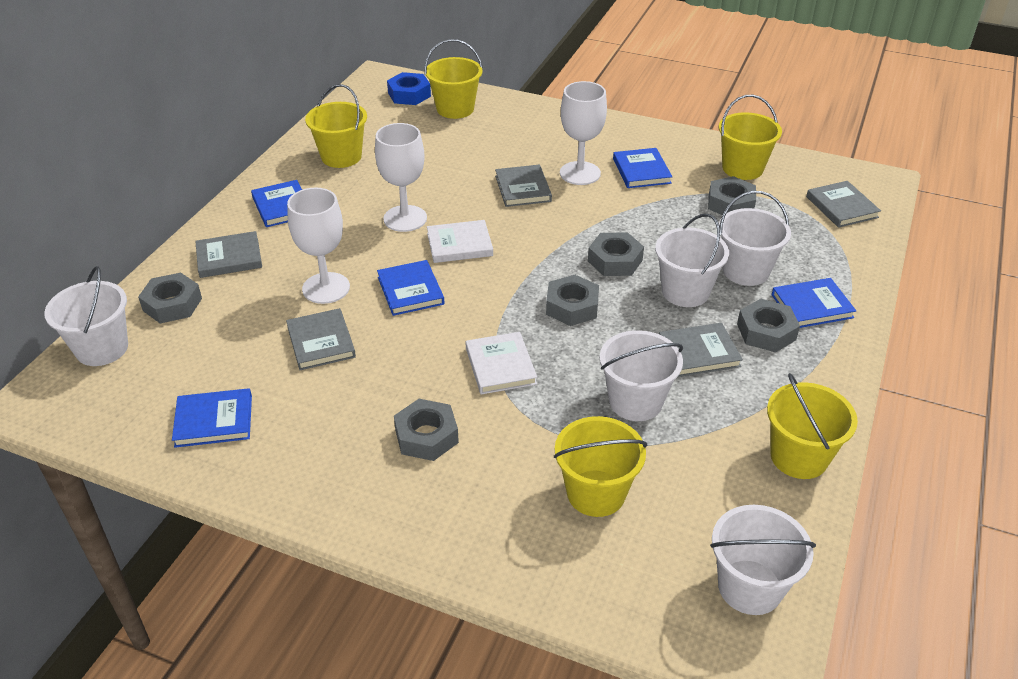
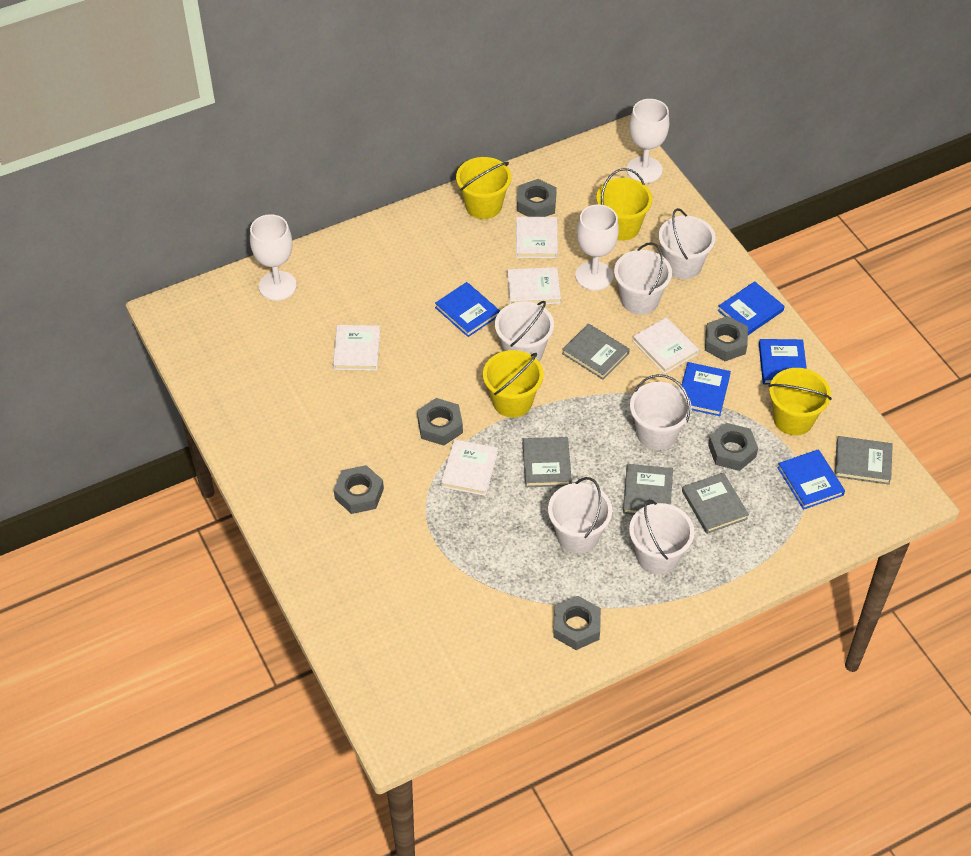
blue nut: [387,72,431,105] = 1 -> none = 0
white book: [427,220,493,263] [466,332,537,394] = 2 -> [333,325,380,371] [441,439,498,496] [507,267,561,305] [516,217,558,258] [633,317,699,374] = 5
white bucket: [44,266,128,366] [600,330,683,421] [655,214,729,307] [710,505,816,615] [719,191,791,286] = 5 -> [495,301,554,361] [548,477,612,554] [614,242,672,315] [629,499,694,574] [630,374,692,450] [658,208,716,279] = 6
yellow bucket: [305,84,367,168] [424,39,483,119] [554,416,647,517] [719,95,782,180] [767,373,858,479] = 5 -> [456,157,511,219] [483,350,544,418] [596,168,652,241] [768,368,832,435] = 4

